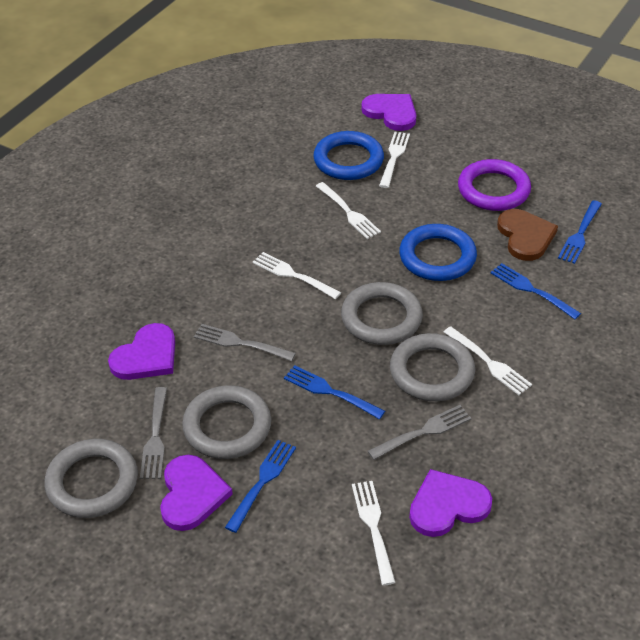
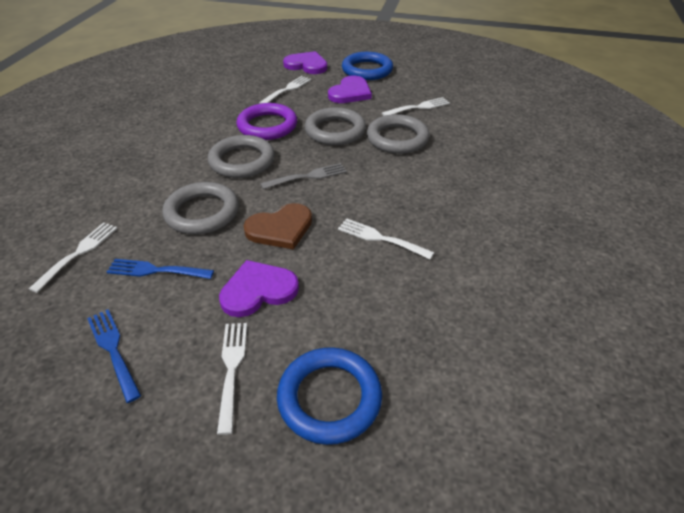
blue fork: [225,440,296,533] [284,365,385,419] [491,263,581,319] [558,200,602,264] = 4 -> [87,309,141,403] [107,259,214,279] = 2
grey fork: [140,387,167,479] [194,324,296,361] [368,405,471,460] = 3 -> [260,163,347,189] = 1
purple heart: [108,323,175,380] [160,455,233,531] [361,94,416,131] [409,469,492,537] = 4 -> [219,260,299,317] [283,51,327,74] [328,76,372,103] = 3

